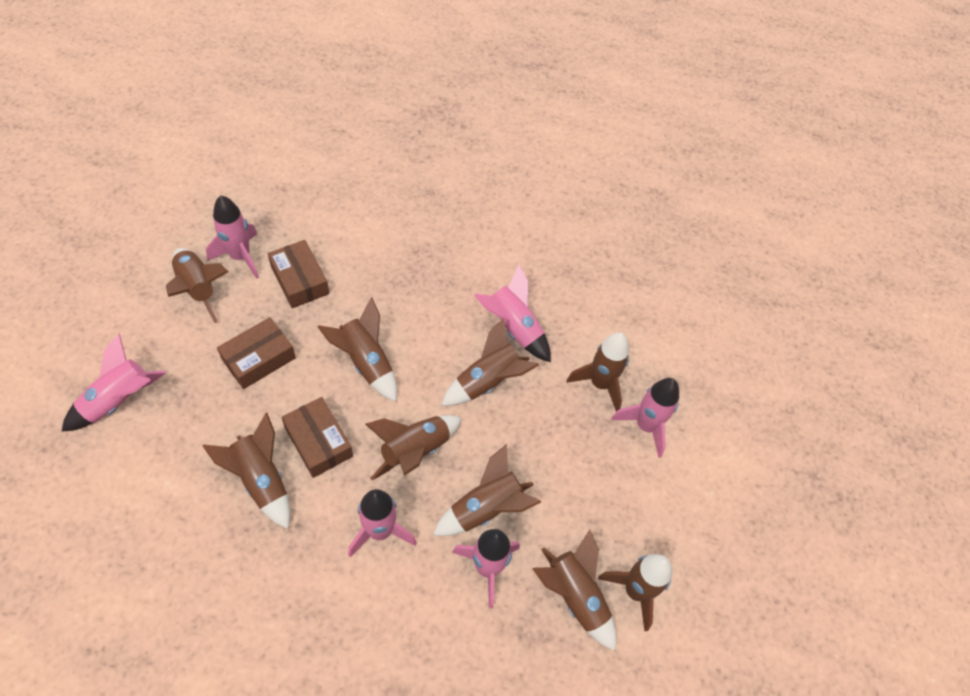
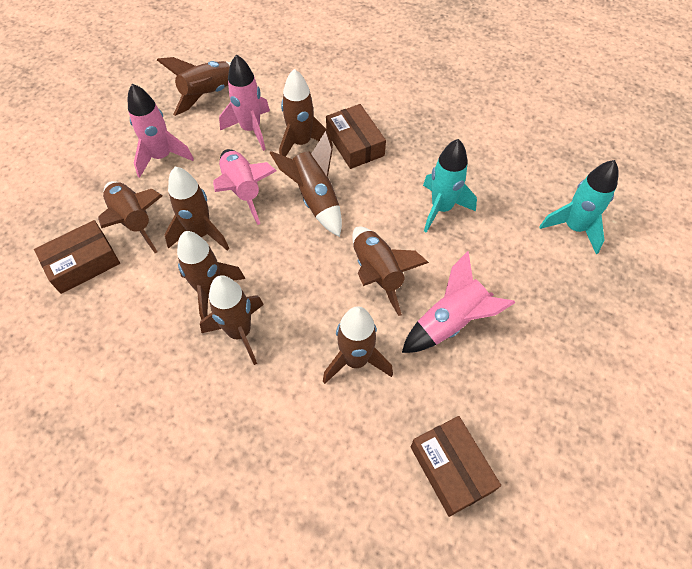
pink rocket: [62,333,167,432] [206,195,259,279] [348,489,416,557] [452,529,520,608] [474,265,551,362] [612,378,679,458] = 6 -> [128,83,194,178] [213,149,276,225] [219,54,270,151] [402,251,515,353] = 4
turquoise rocket: none = 0 -> [423,139,477,233] [539,160,619,254] = 2

